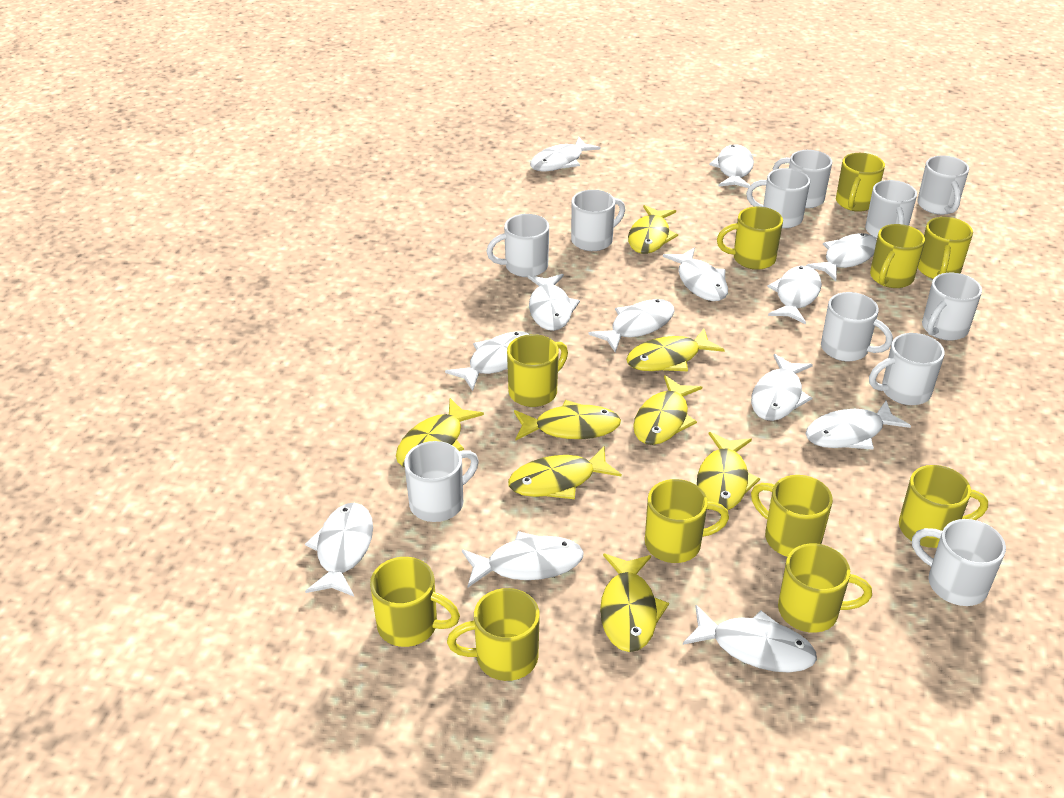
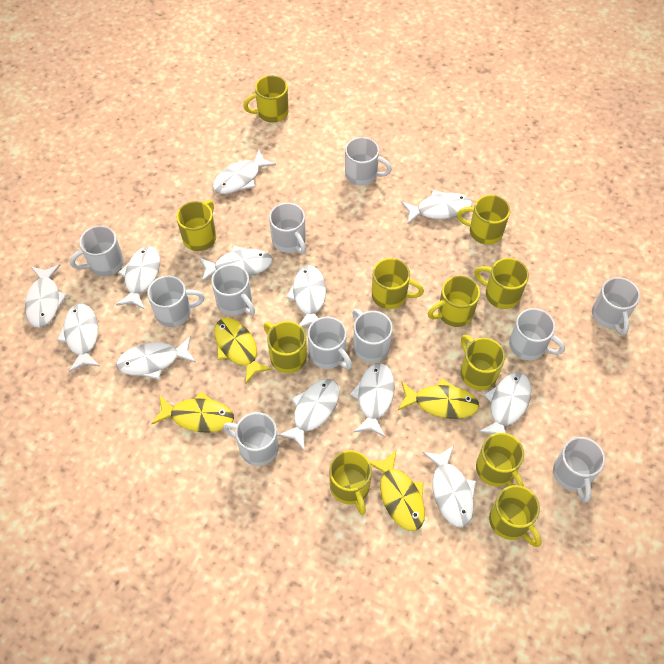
white fish: [305,503,373,596] [445,331,530,391] [462,531,584,587] [527,274,580,331] [530,137,601,172] [588,299,675,352] [663,248,728,301] [683,605,817,672] [709,144,754,188] [751,354,813,421] [767,266,822,324] [806,233,877,281] [806,400,911,450] = 13 -> [25,264,67,328] [57,304,101,372] [116,246,160,310] [116,336,196,380] [199,245,272,282] [213,150,276,194] [278,379,339,452] [286,265,326,327] [350,363,395,438] [401,190,472,224] [422,446,477,527] [478,372,531,434] = 12
yellow fish: [396,398,484,467] [508,446,622,499] [514,400,621,440] [600,554,669,652] [626,329,725,371] [628,205,678,254] [633,375,702,445] [697,432,760,512] = 8 -> [152,391,234,433] [214,318,272,384] [369,449,425,531] [398,378,479,419] = 4

